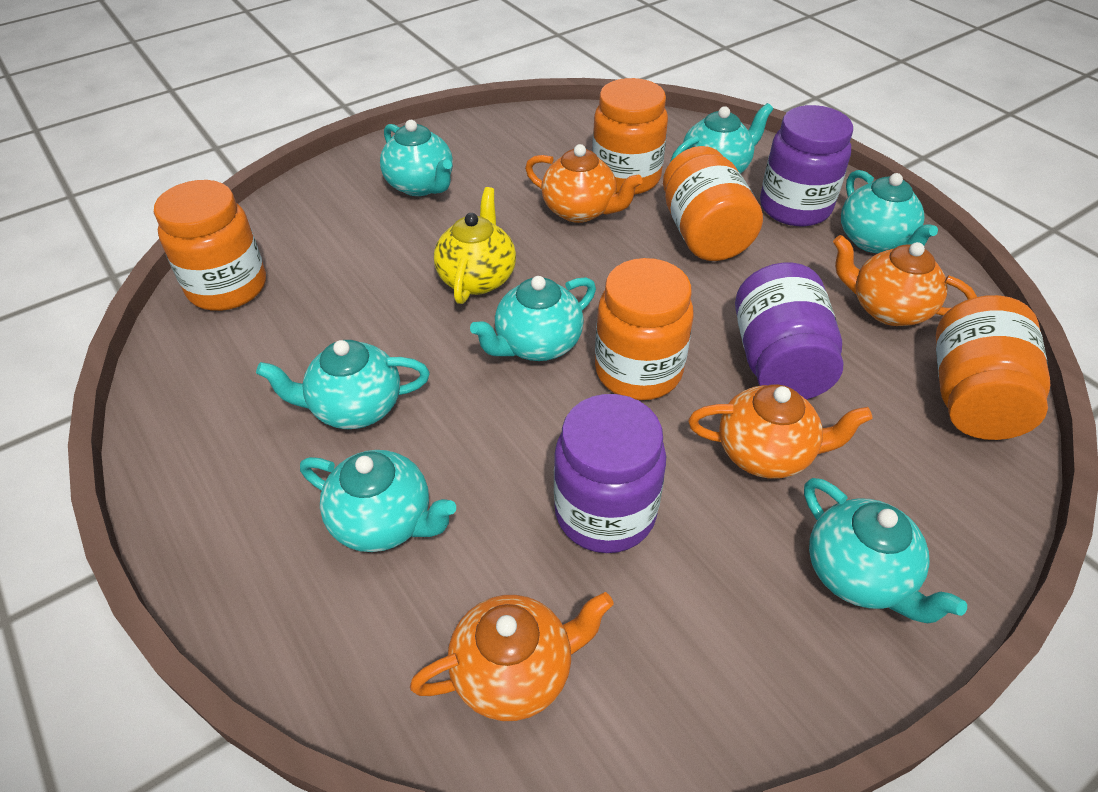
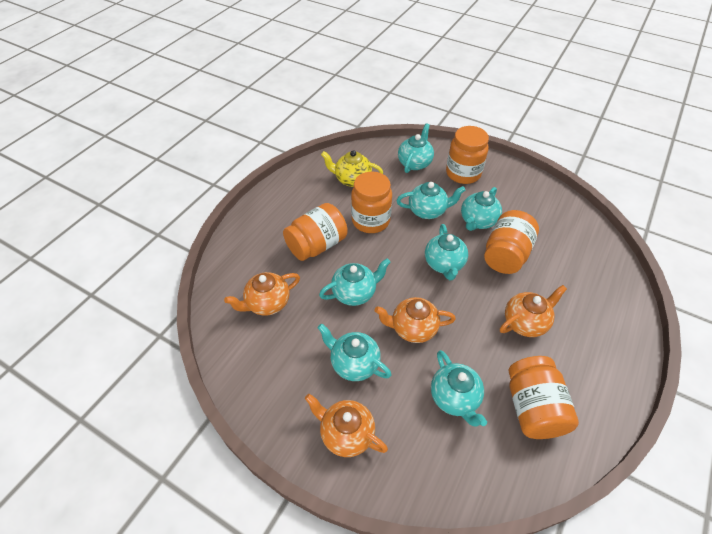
purple jar: [554,394,666,553] [735,263,843,399] [760,105,853,226] = 3 -> none = 0

